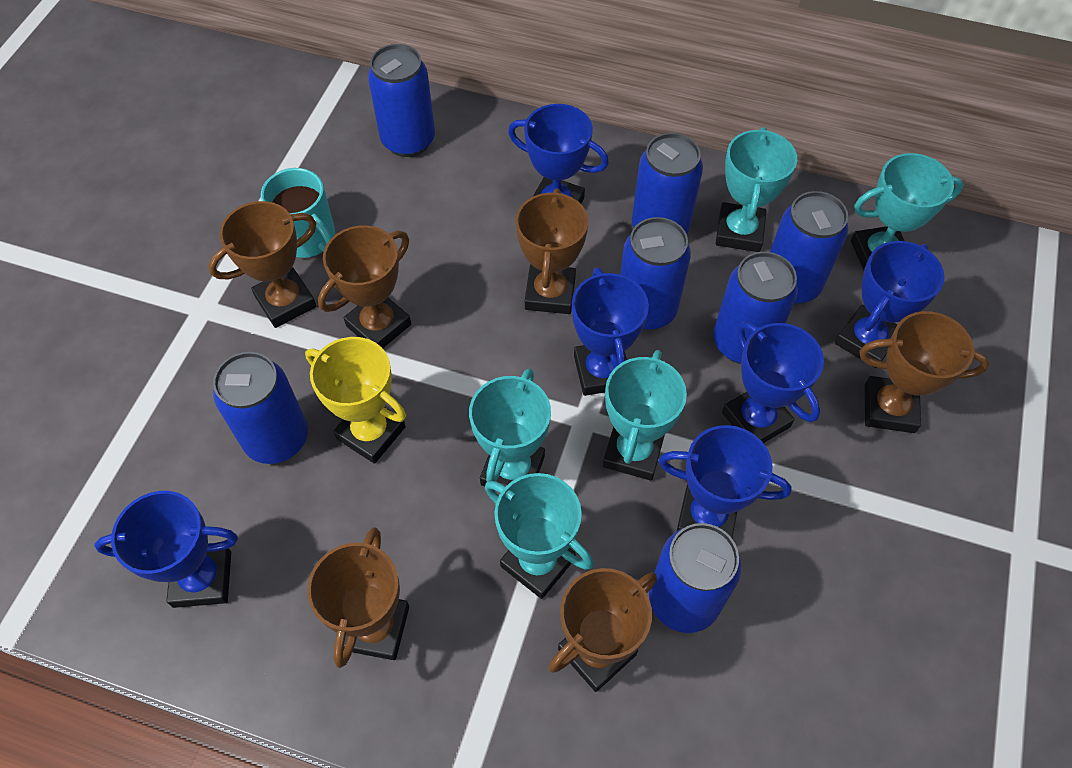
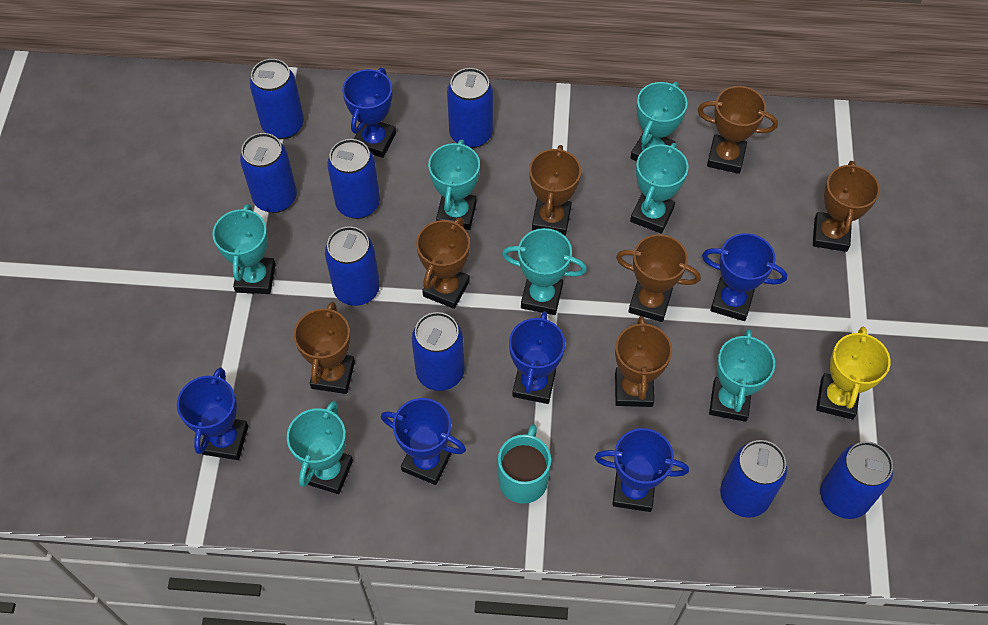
blue can: [213,352,308,464] [368,44,435,157] [620,217,691,330] [632,133,703,234] [649,523,741,633] [713,252,798,364] [770,191,848,305] = 7 -> [240,133,297,213] [250,59,304,139] [325,226,380,306] [327,139,380,219] [412,312,465,391] [447,68,493,149] [720,440,787,518] [820,441,893,519] = 8
brown trophy: [208,201,316,328] [307,527,409,668] [318,225,411,348] [516,188,588,314] [549,568,657,692] [859,311,989,433] = 6 -> [294,302,355,394] [416,217,470,309] [529,145,581,236] [615,316,672,407] [616,234,701,322] [698,86,778,174] [813,161,880,252] = 7
turquoise trophy: [469,368,551,486] [485,473,593,599] [603,350,687,481] [715,127,797,252] [851,153,964,270] = 5 -> [212,204,275,294] [287,401,353,494] [428,139,480,230] [502,228,587,315] [630,82,688,161] [630,143,688,234] [709,329,775,422] = 7

